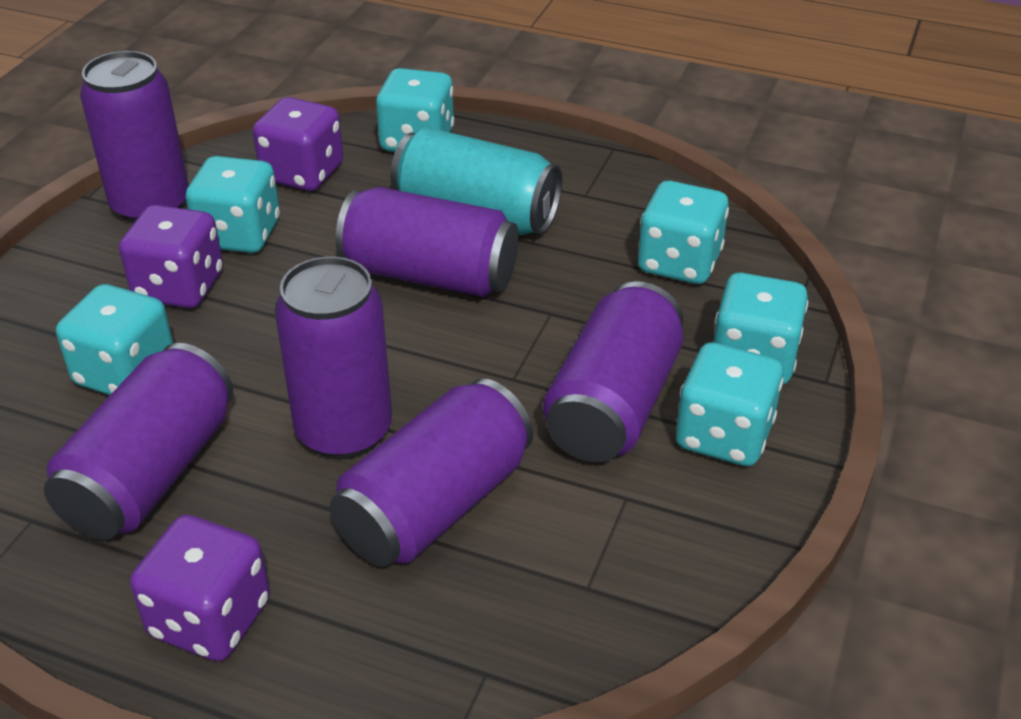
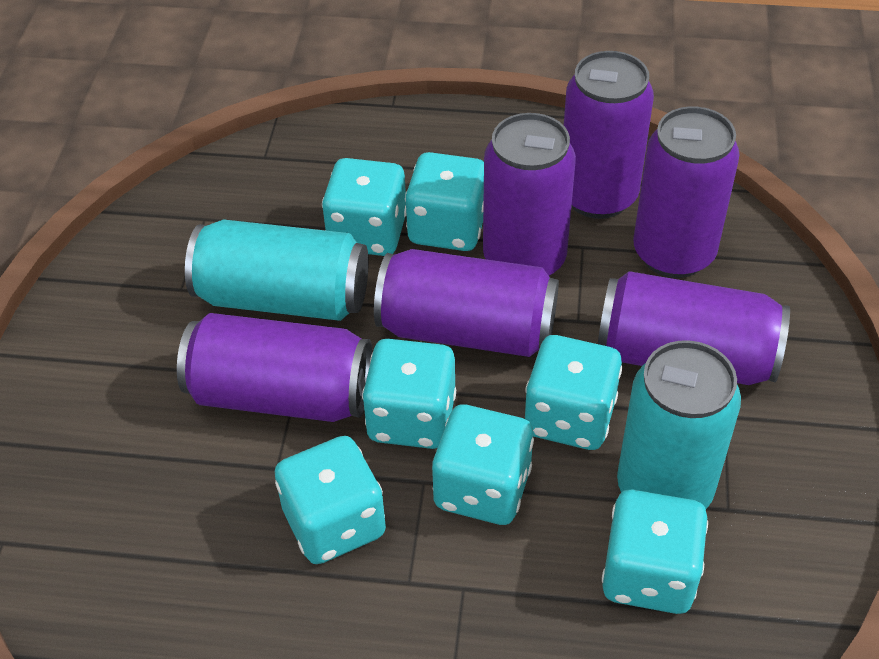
purple dice: [119,205,223,308] [130,515,270,661] [253,97,343,191] = 3 -> none = 0
turquoise can: [391,127,562,235] = 1 -> [185,219,369,321] [617,340,741,509] = 2
turquoise dice: [56,284,173,395] [186,156,280,253] [376,68,454,152] [638,181,729,284] [676,342,784,466] [713,273,808,385] = 6 -> [275,436,386,564] [322,158,406,256] [362,339,456,449] [405,152,484,251] [432,405,534,525] [525,335,622,450] [602,489,708,614] = 7

